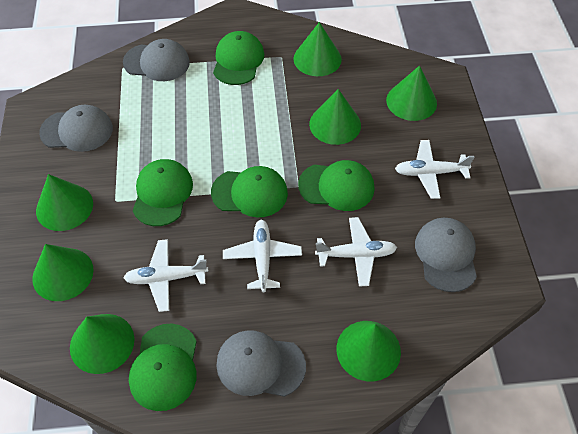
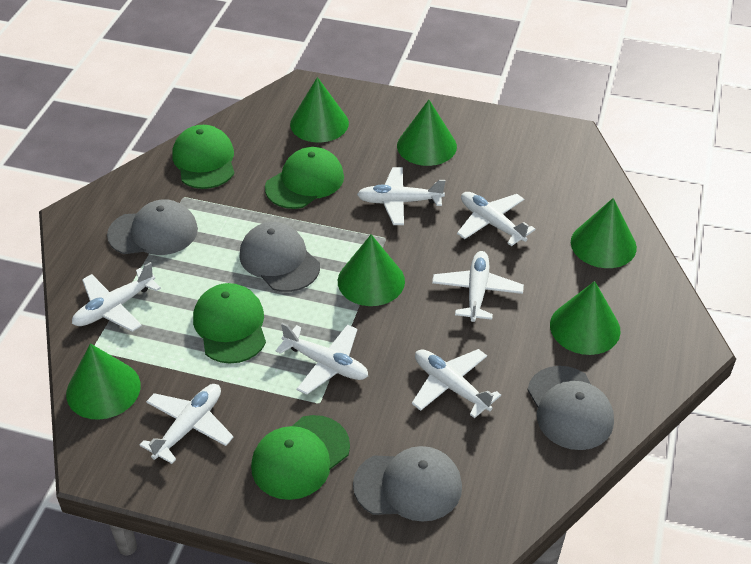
green cap: [129,324,197,411] [133,159,193,226] [211,166,288,217] [213,31,264,85] [298,160,375,211] = 5 -> [172,125,235,189] [193,283,266,364] [251,415,350,500] [265,147,344,209] = 4
green cone: [32,244,94,301] [36,174,93,231] [70,314,135,374] [294,22,342,76] [309,89,361,145] [336,321,401,381] [386,66,437,121] = 7 -> [66,343,141,420] [290,77,349,142] [338,234,405,306] [397,100,457,166] [550,281,621,355] [571,198,637,268] = 6
white plane: [123,239,208,312] [223,220,302,292] [315,217,397,287] [395,140,474,199] = 4 -> [72,262,161,332] [140,384,234,464] [275,323,368,395] [357,167,446,225] [412,349,501,418] [432,251,524,322] [457,192,536,246] = 7

